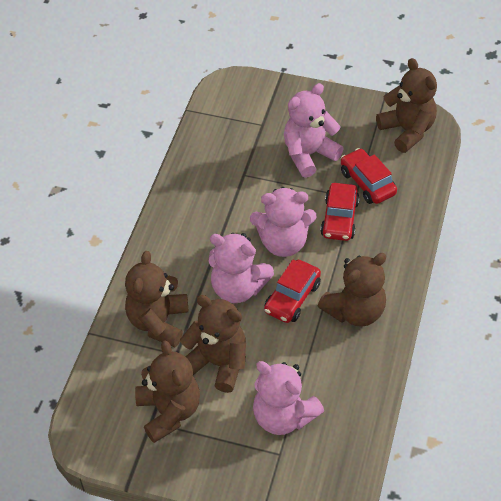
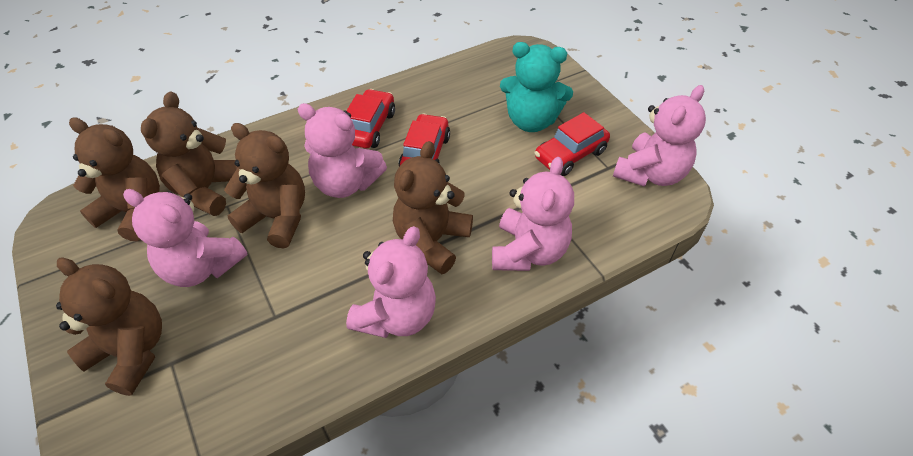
pink teddy bear: [209,233,274,303] [250,187,316,257] [253,361,324,435] [284,83,344,178] = 4 -> [123,189,248,287] [298,103,387,198] [346,226,436,338] [492,157,574,271] [613,85,706,187] = 5
turquoise teddy bear: none = 0 -> [500,42,573,132] = 1

